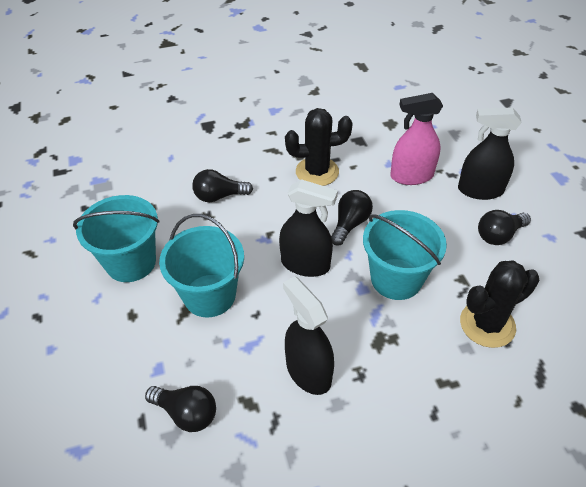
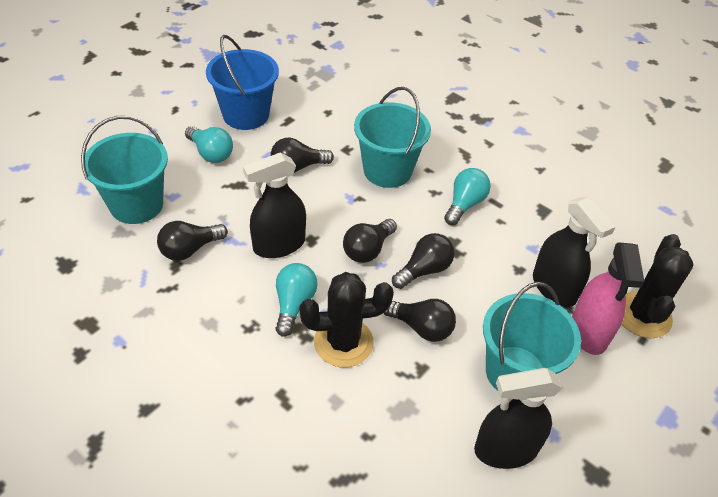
black light bulb: [145,386,216,432] [192,169,253,202] [331,190,373,246] [478,210,531,245] = 4 -> [157,221,228,261] [270,138,334,173] [343,219,397,263] [383,299,456,342] [392,233,454,289] = 5
blue bucket: none = 0 -> [206,35,279,130] = 1
turquoise light bulb: none = 0 -> [185,126,233,163] [275,263,318,337] [444,168,491,225] = 3

